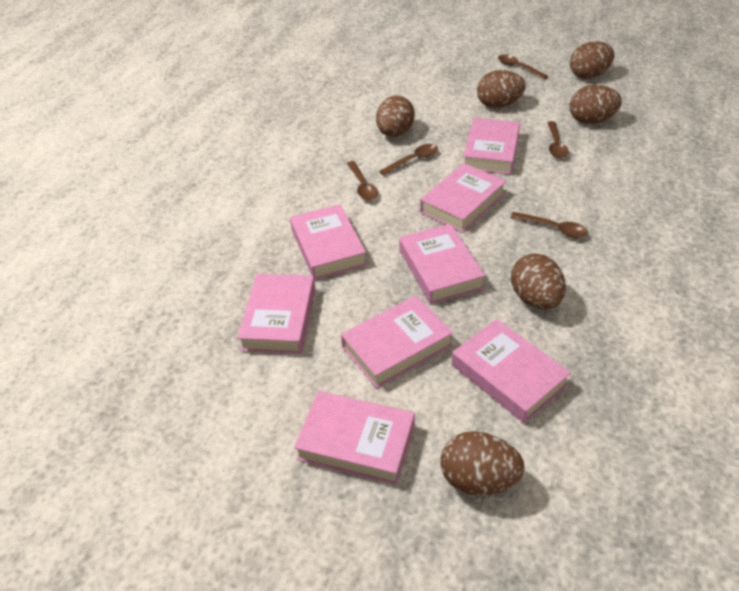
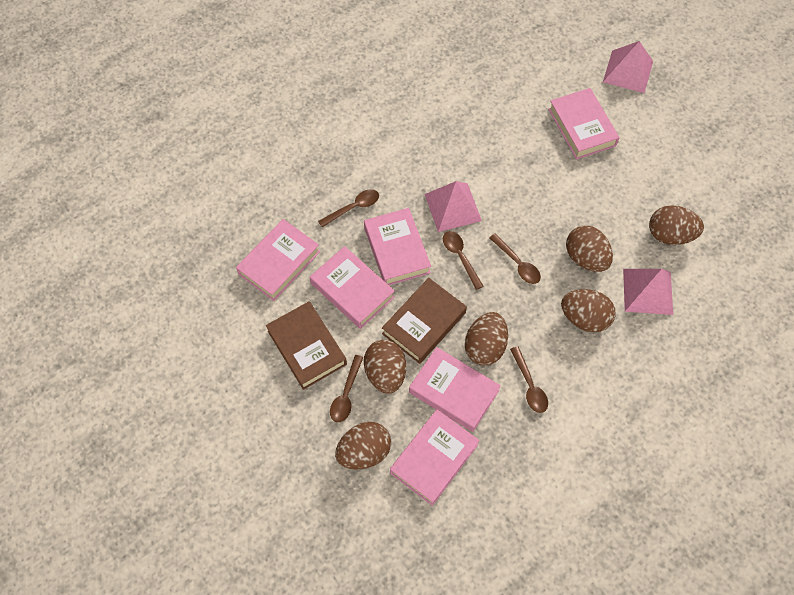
brown book: none = 0 -> [266,301,347,390] [382,278,467,364] = 2
pink book: [237,274,315,354] [290,204,367,280] [294,391,415,485] [341,296,453,388] [399,224,485,304] [420,163,506,233] [452,319,571,423] [463,118,520,174] = 8 -> [236,219,320,301] [310,246,395,329] [364,208,431,285] [390,409,480,506] [409,347,501,432] [548,88,620,159] = 6
pink pyramid: none = 0 -> [425,181,482,232] [603,41,653,93] [623,269,673,315] = 3

